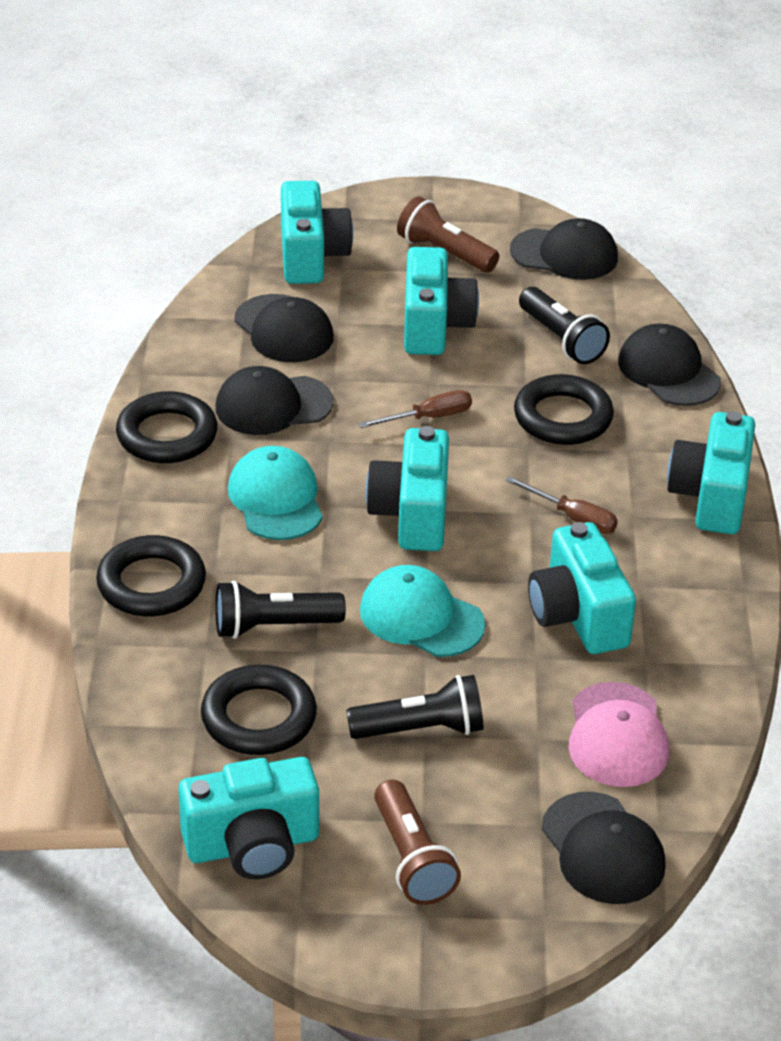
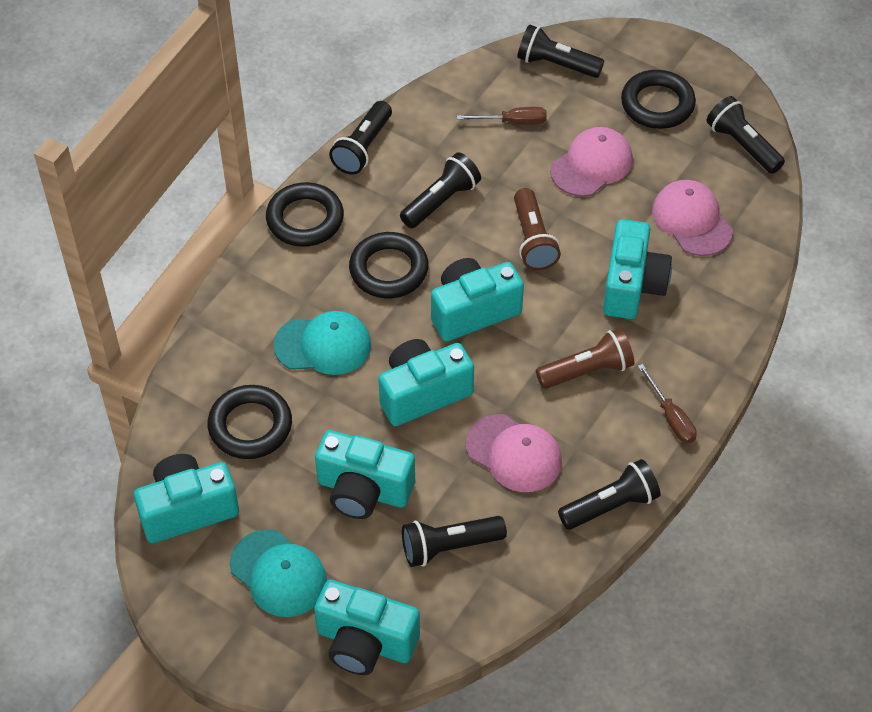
black cap: [216,366,334,435] [235,294,334,362] [510,218,618,280] [542,792,666,904] [618,324,721,406] = 5 -> none = 0
black flashlight: [215,581,346,639] [346,675,483,739] [519,287,610,364] = 3 -> [329,101,392,175] [400,152,481,228] [402,516,507,567] [517,24,604,78] [558,459,661,530] [707,96,785,174] = 6
pink cap: [568,682,669,787] = 1 -> [465,414,562,492] [550,127,633,197] [652,180,733,256] = 3

